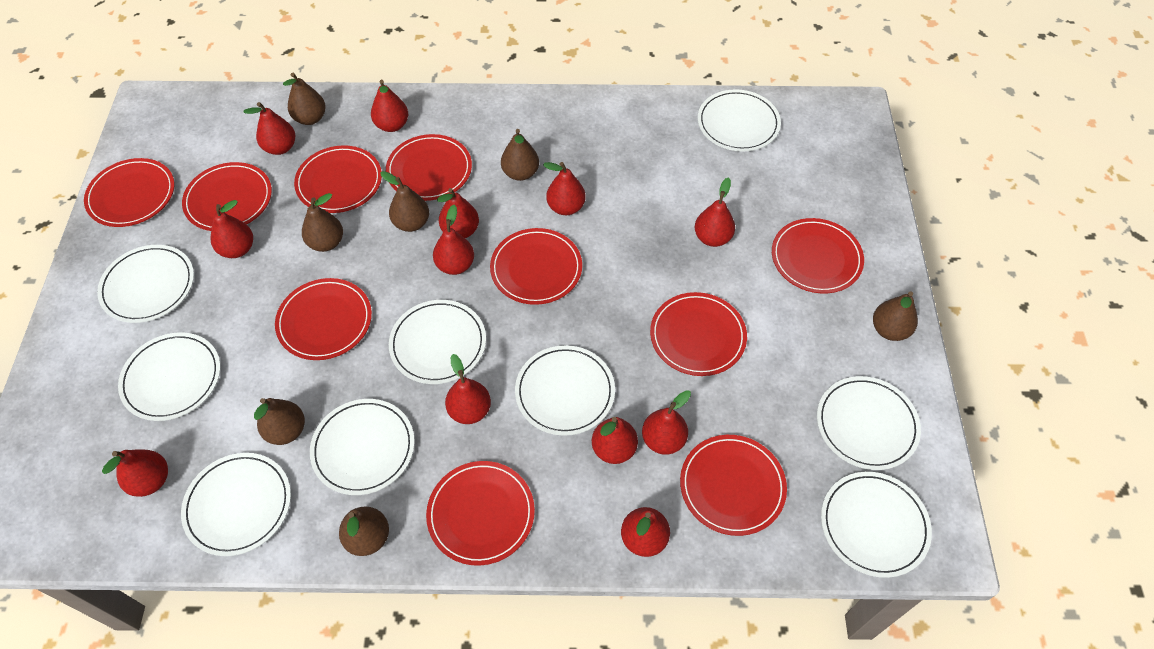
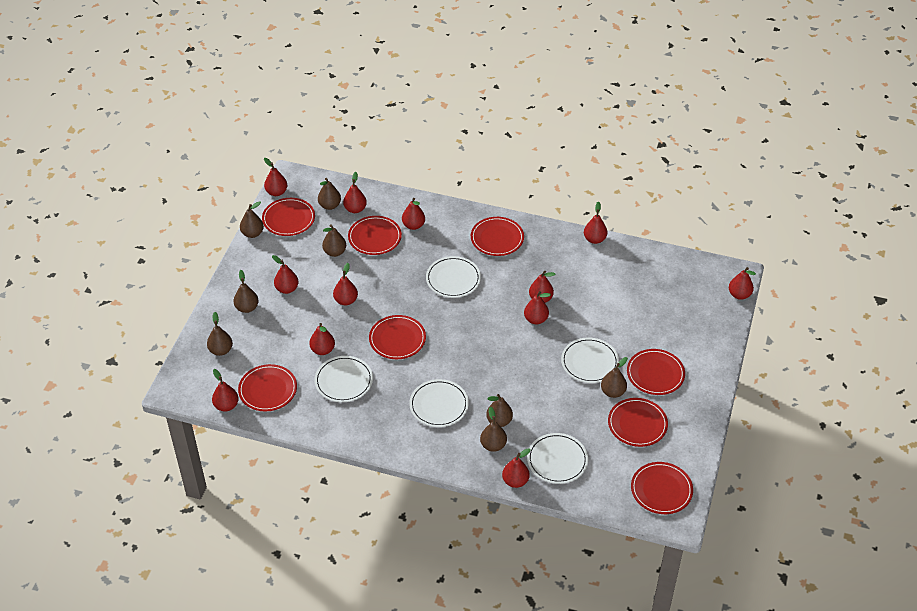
brown pear: [254,398,305,445] [283,73,326,125] [302,193,343,252] [339,507,389,556] [380,171,429,232] [501,129,539,181] [873,291,918,341] = 7 -> [207,312,233,356] [234,270,259,313] [240,201,264,238] [318,178,341,210] [322,224,346,257] [480,407,507,452] [486,394,513,427] [601,357,628,398] = 8
red plate: [84,158,175,227] [182,162,272,231] [275,278,372,360] [294,145,382,213] [386,134,472,201] [426,461,535,566] [490,228,582,305] [650,292,747,376] [680,435,787,536] [772,218,864,294] = 10 -> [238,364,297,411] [262,198,315,236] [348,216,402,255] [369,315,426,359] [471,217,524,256] [608,398,668,447] [627,349,685,395] [631,462,693,514] = 8
white plate: [97,245,194,323] [118,332,220,421] [181,453,291,556] [310,399,415,495] [389,300,486,384] [515,345,615,436] [698,89,781,151] [817,376,921,470] [821,472,932,578] = 9 -> [315,356,373,402] [409,379,469,427] [426,256,481,298] [527,433,588,484] [561,338,619,383] = 5

